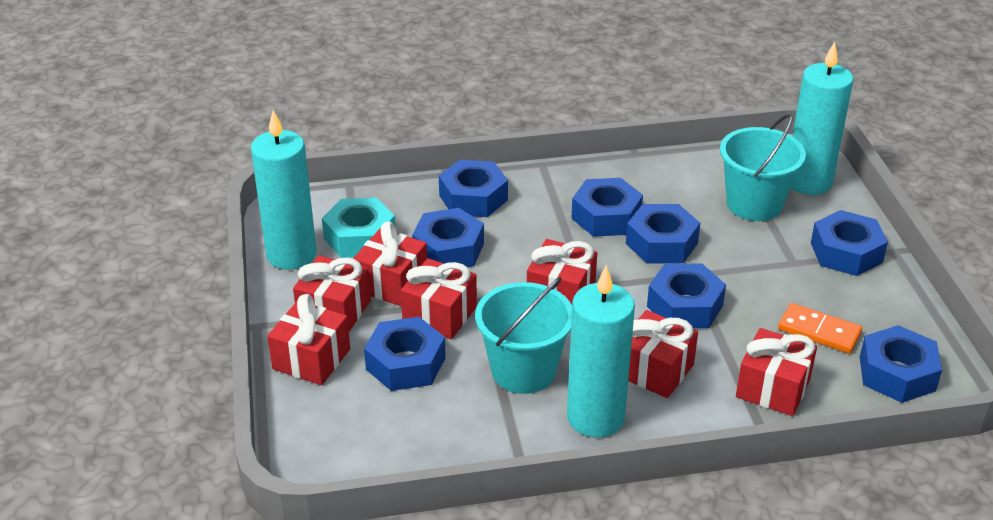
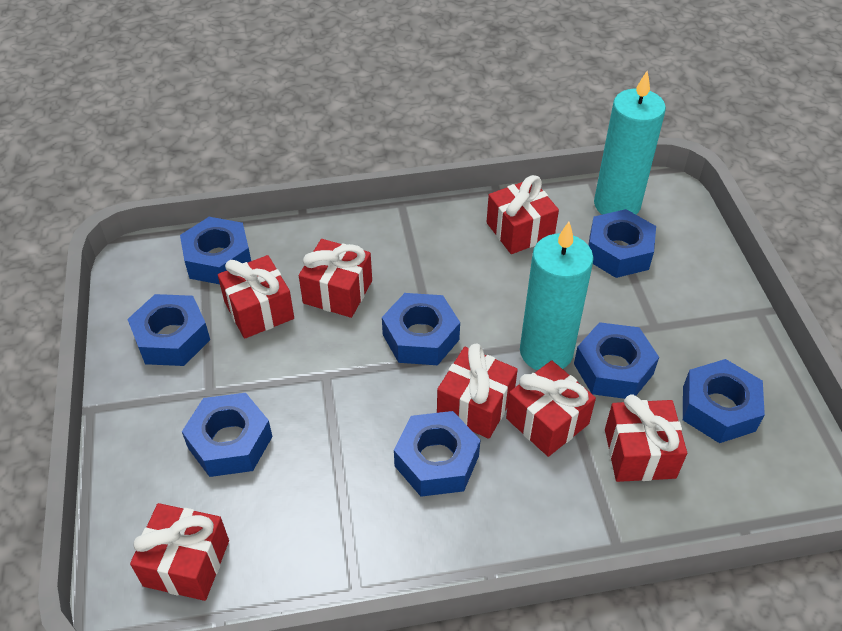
orange domino: [778,303,862,354] = 1 -> none = 0
turquoise bucket: [475,277,572,394] [720,114,806,221] = 2 -> none = 0
turquoise candle: [251,110,317,270] [567,265,635,438] [791,42,853,195] = 3 -> [520,222,594,370] [594,70,666,215] = 2
turquoise nut: [322,198,395,258] = 1 -> none = 0

